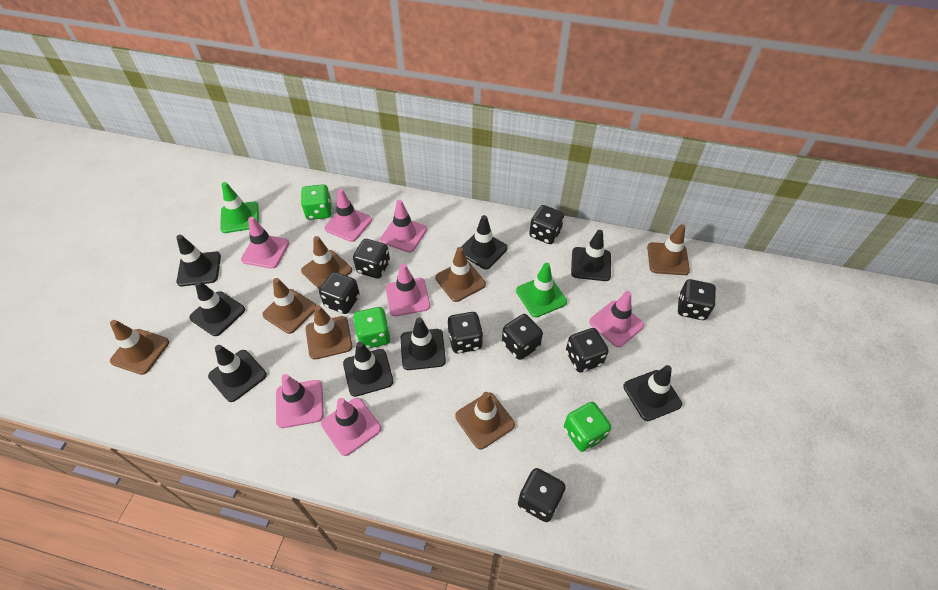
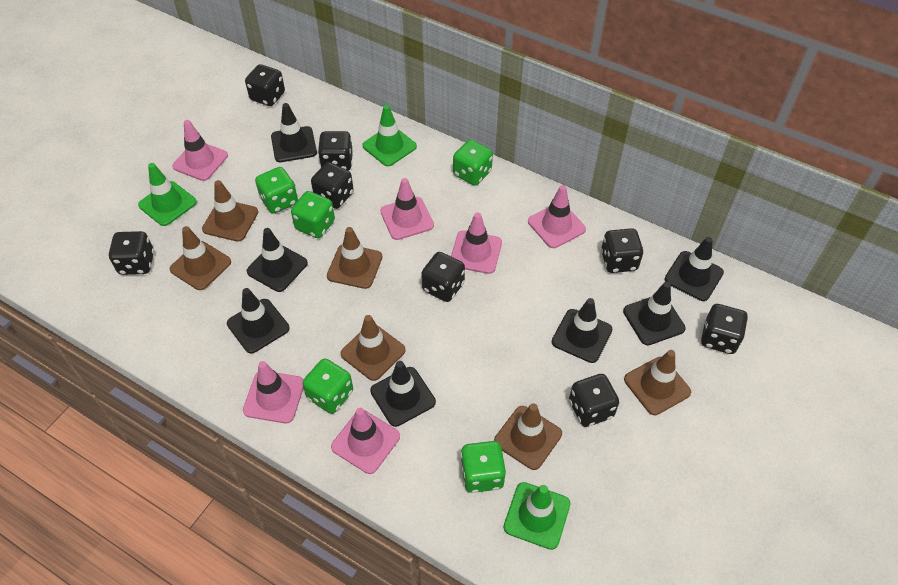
black traffic cone: [176,235,221,286] [189,281,245,336] [208,345,267,402] [343,342,394,397] [400,318,446,370] [462,215,508,269] [571,230,611,281] [623,365,682,421] = 8 -> [227,288,290,354] [247,228,308,292] [271,103,317,162] [370,361,436,427] [552,298,613,363] [623,282,686,345] [664,237,724,301] = 7
brown traffic cone: [110,320,169,375] [262,278,316,334] [301,236,352,289] [306,305,352,360] [435,247,486,302] [455,392,515,449] [647,224,690,275] = 7 -> [169,226,231,290] [202,180,258,242] [327,227,382,289] [340,315,406,381] [494,403,562,470] [624,350,691,415] = 6
green dice: [301,184,332,220] [353,307,391,349] [564,402,611,452] = 3 -> [255,167,298,214] [291,191,335,238] [302,358,353,414] [453,139,493,186] [460,441,506,493] = 5
green traffic cone: [220,182,259,233] [516,263,567,317] = 2 -> [138,163,197,226] [362,105,417,166] [504,482,570,550] = 3
pink traffic cone: [241,217,289,269] [276,374,324,428] [321,398,381,456] [325,189,372,242] [380,200,427,253] [386,263,430,316] [589,291,644,347] = 7 -> [172,120,228,181] [243,361,304,423] [331,408,400,474] [380,178,434,240] [451,212,502,274] [528,185,586,248] = 6

